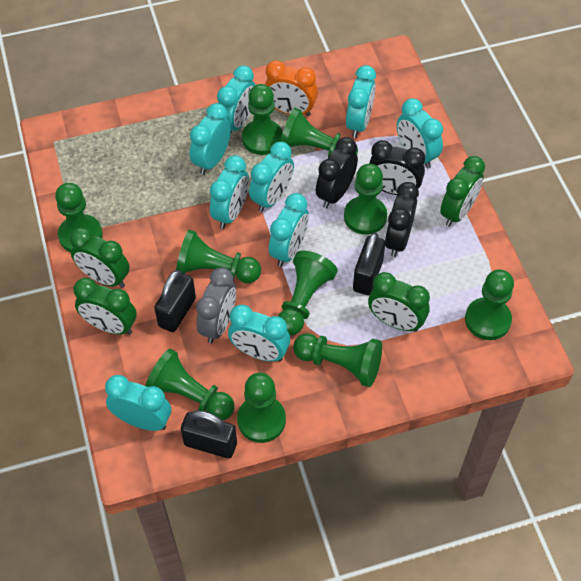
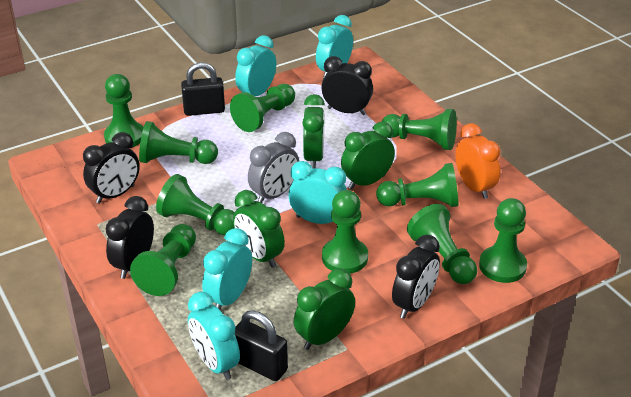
black clock: [316,137,358,208] [369,140,425,195] [385,182,419,257] = 3 -> [83,132,140,204] [105,196,154,279] [321,56,373,115] [392,235,440,319] = 4
black padlock: [154,270,196,332] [181,411,237,459] [353,233,385,295] = 3 -> [181,62,225,116] [235,310,288,381] = 2
turquoise clock: [105,375,171,431] [190,103,231,175] [210,155,249,229] [217,65,255,135] [228,305,290,361] [249,142,294,212] [269,193,309,267] [346,65,376,138] [397,98,443,168] = 9 -> [188,292,240,380] [202,228,252,310] [235,35,276,96] [288,161,347,224] [316,15,353,79] = 5

